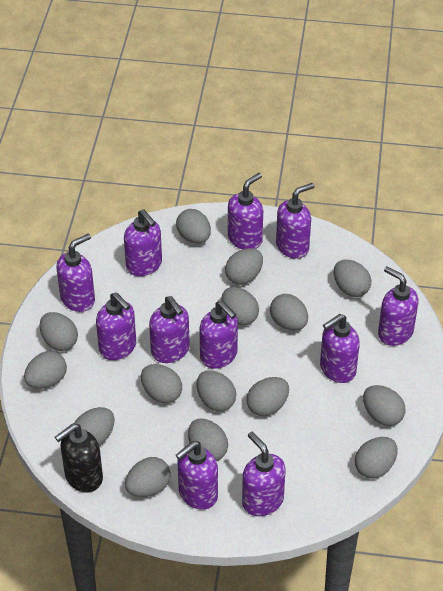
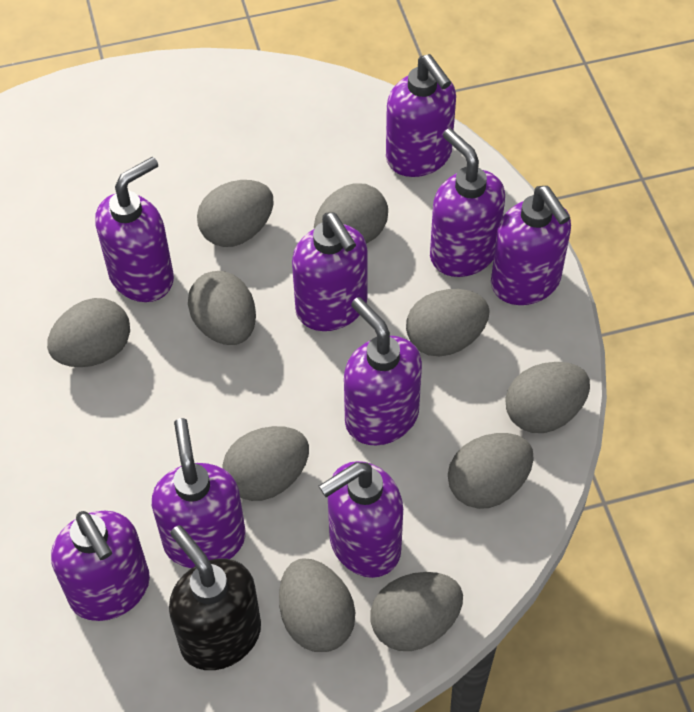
grey egg: [24,351,67,389] [40,312,78,351] [74,407,115,445] [125,457,171,497] [141,364,182,404] [176,209,211,243] [188,419,228,461] [197,370,236,411] [221,287,259,325] [225,248,263,285] [247,377,289,416] [270,294,308,330] [334,260,371,297] [355,437,397,479] [363,385,406,426] = 15 -> [47,298,130,367] [188,271,256,345] [197,180,273,247] [222,426,309,501] [279,559,355,652] [314,183,388,244] [370,572,463,651] [406,289,490,356] [448,433,533,509] [505,362,590,433] = 10
purple soap dispenser: [57,234,95,312] [96,292,136,360] [124,209,162,276] [149,296,190,363] [176,441,218,510] [199,301,238,369] [228,173,263,249] [242,432,286,516] [276,183,314,259] [320,314,360,383] [378,266,418,346] = 11 -> [51,511,150,621] [95,157,174,302] [152,418,246,568] [292,212,368,331] [319,461,403,578] [344,297,422,445] [386,54,456,177] [430,128,505,277] [491,186,571,305] = 9

